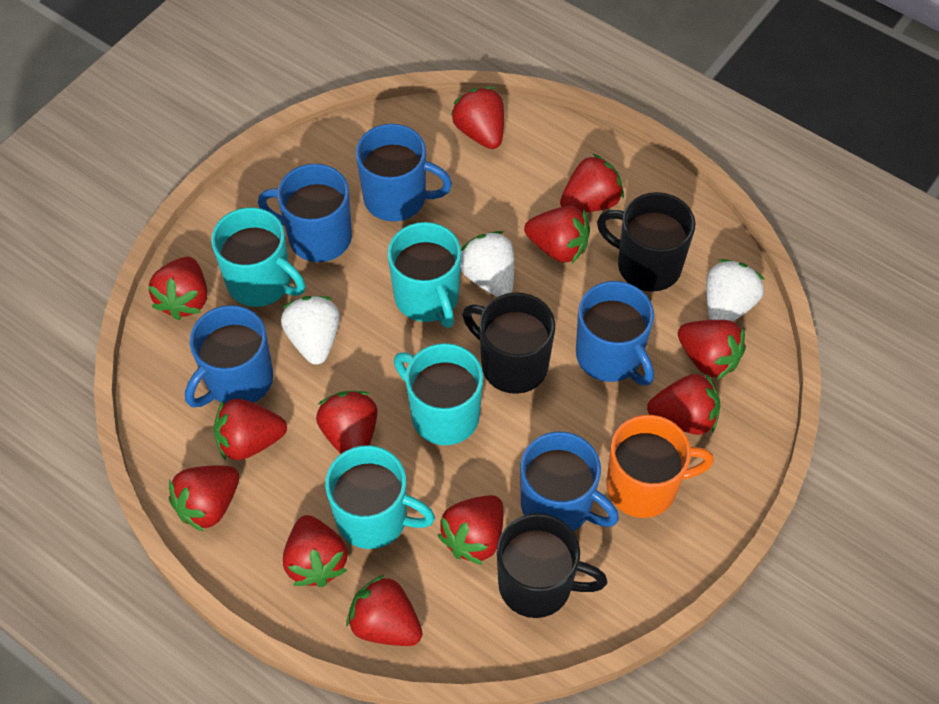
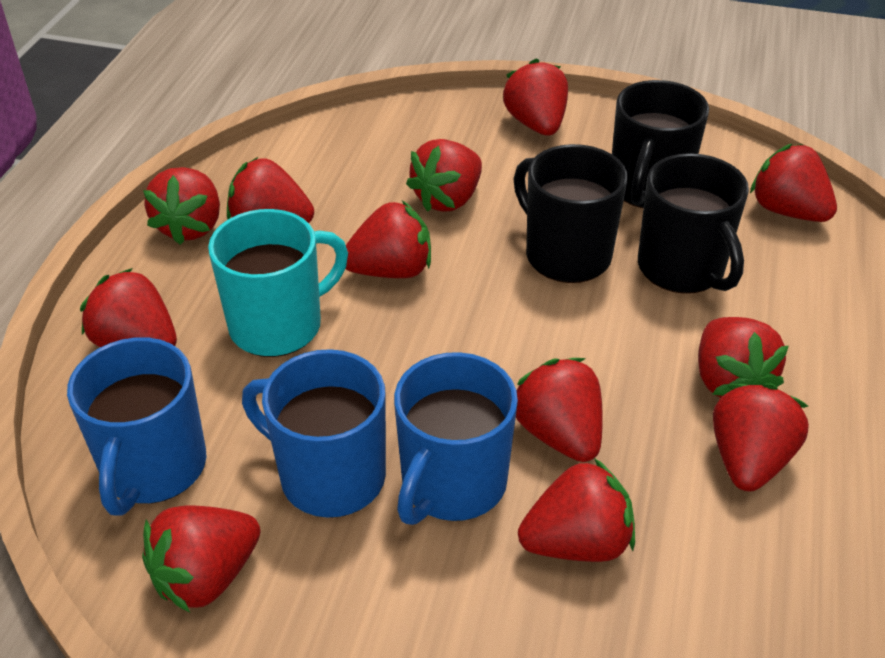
blue mug: [185,305,273,407] [258,164,352,262] [356,124,452,222] [520,432,619,531] [576,281,654,386] = 5 -> [67,337,207,515] [242,349,386,518] [394,352,518,525] = 3
orange mug: [606,415,714,518] = 1 -> none = 0
turquoise mug: [211,207,305,307] [325,445,435,549] [388,222,461,328] [394,343,483,445] = 4 -> [208,209,348,357] = 1
white strawberry: [281,296,340,365] [460,231,514,297] [706,259,765,322] = 3 -> none = 0

